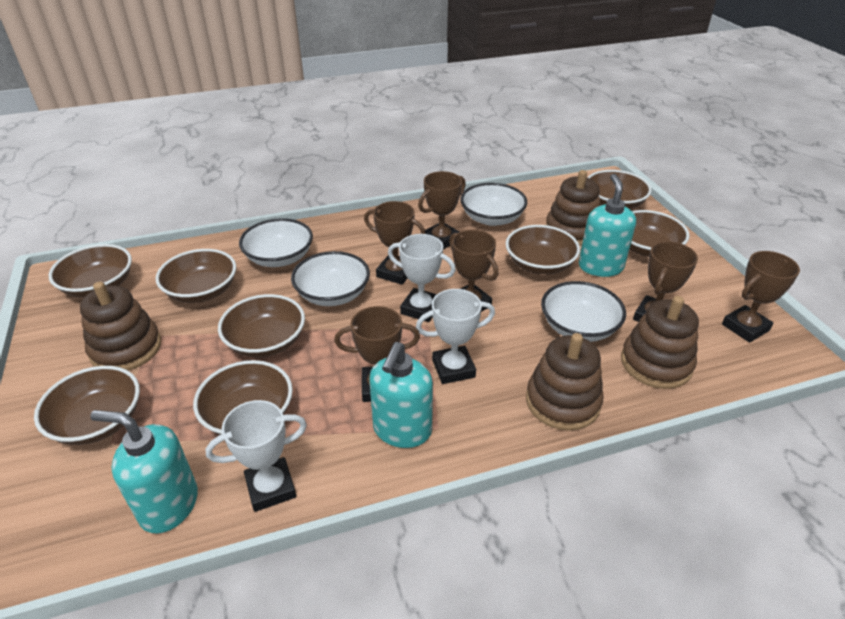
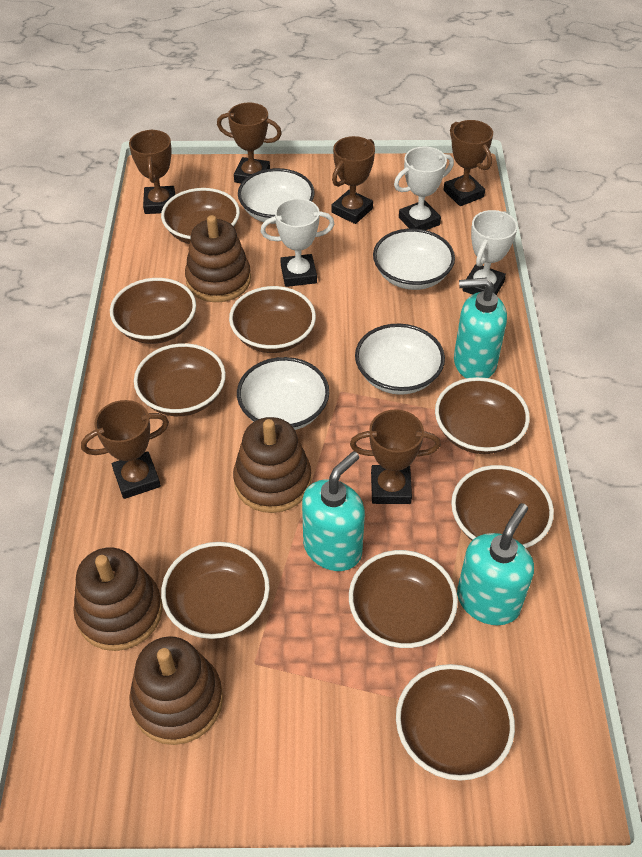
brown bowl: [34,366,140,445] [49,244,132,298] [155,249,236,303] [193,360,293,435] [218,294,305,358] [505,225,580,275] [587,170,652,209] [629,210,690,257] = 8 -> [110,278,196,344] [134,343,226,416] [161,188,240,244] [161,542,270,639] [229,286,316,353] [349,550,458,648] [396,664,515,781] [435,377,530,454] [451,465,554,548] = 9

